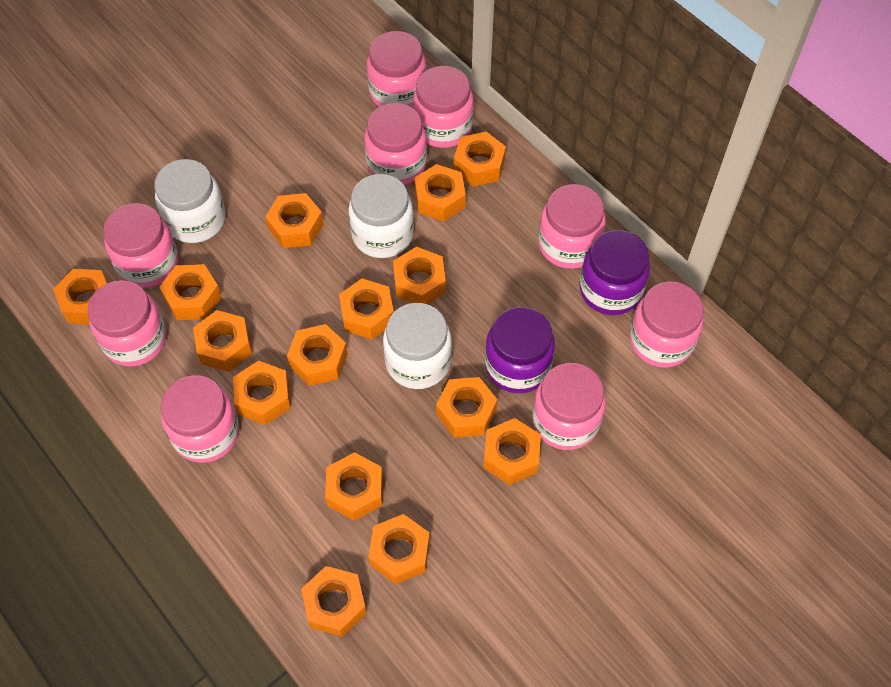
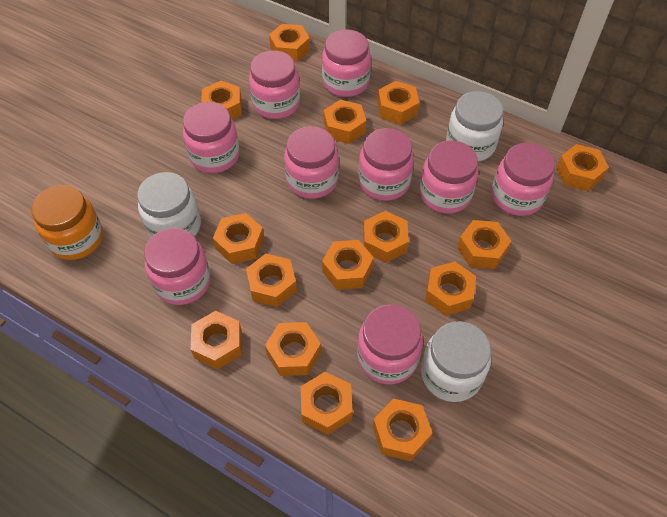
orange jar: none = 0 -> [31,185,103,260] = 1
purple jar: [485,307,555,393] [580,230,650,315] = 2 -> none = 0

